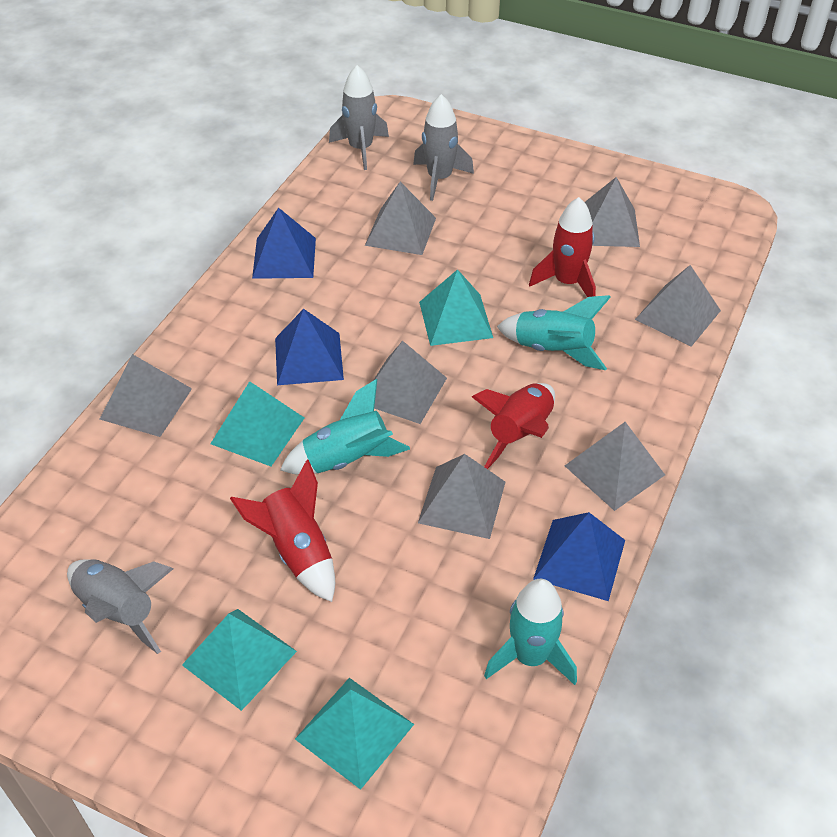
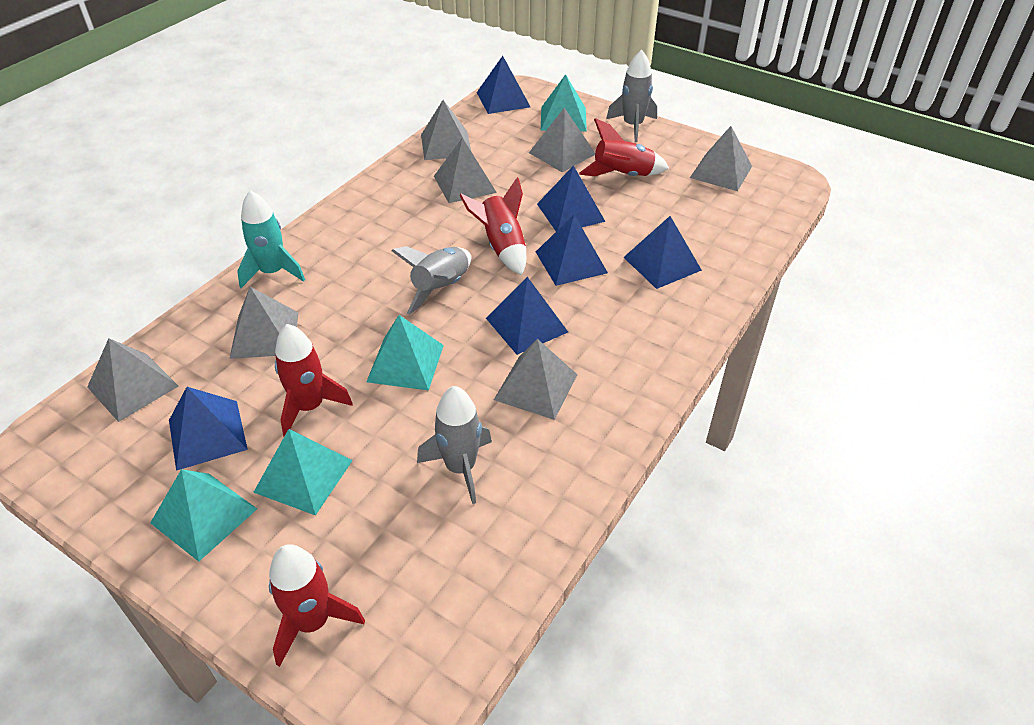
blue pyramid: [252,208,316,279] [275,309,344,385] [533,512,625,601] = 3 -> [169,387,248,471] [477,56,530,114] [486,277,568,355] [536,215,608,286] [537,165,606,231] [623,216,702,289] = 6
red rocket: [230,460,335,602] [472,383,555,469] [529,197,596,297] = 3 -> [269,544,365,667] [275,324,353,436] [459,177,526,275] [579,118,669,176] = 4
turquoise rocket: [280,379,410,475] [484,579,577,685] [497,295,611,370] = 3 -> [237,190,305,288] = 1

